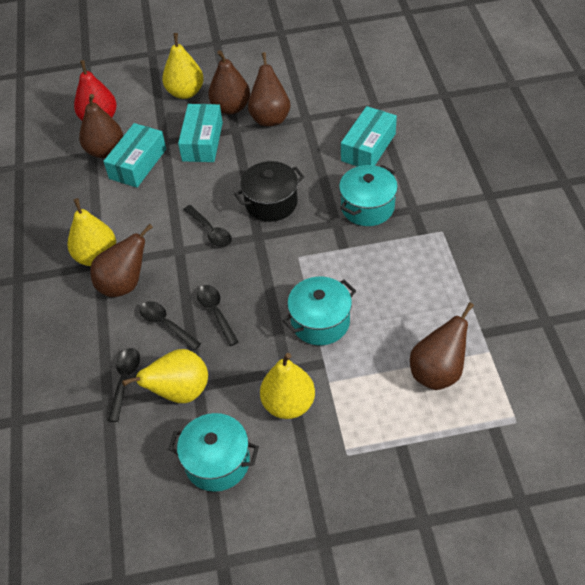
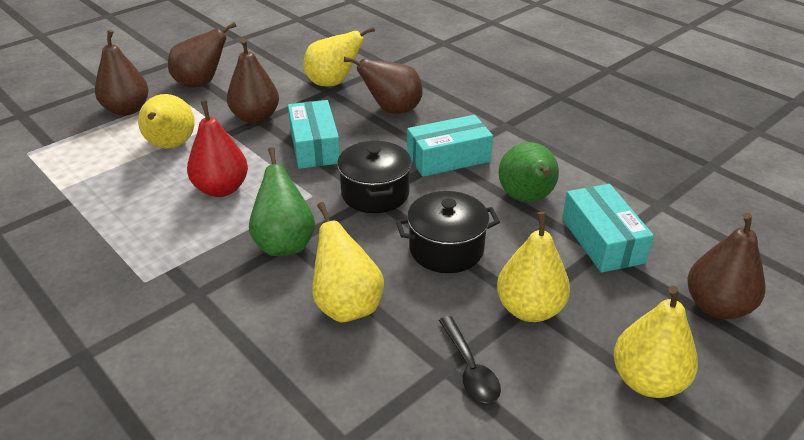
black pot: [234,161,304,222] = 1 -> [337,141,412,213] [396,191,500,273] = 2
black spoon: [108,348,140,422] [140,301,201,350] [183,205,232,247] [197,285,239,346] = 4 -> [439,316,501,403] = 1
green pear: none = 0 -> [249,147,315,256] [499,142,559,202] = 2
turquoise pot: [168,413,259,492] [282,277,356,345] [339,165,398,226] = 3 -> none = 0
yellow pear: [67,198,116,266] [122,349,208,403] [162,33,204,99] [260,353,315,419] = 4 -> [138,94,195,149] [303,26,375,86] [313,202,384,322] [497,212,570,322] [613,286,698,398] = 5

